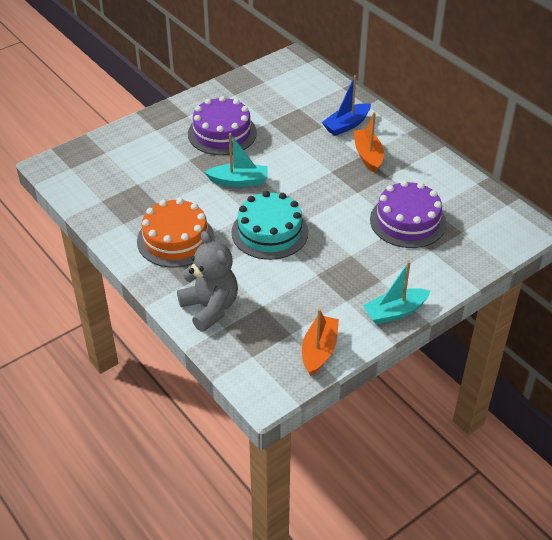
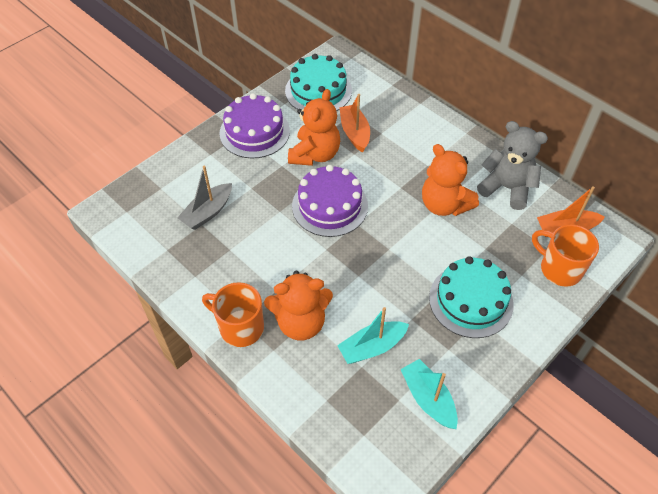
blue boat: [322,75,371,136] = 1 -> none = 0
grey boat: none = 0 -> [177,166,232,230] = 1
orange cake: [137,198,215,268] = 1 -> none = 0
orange mug: none = 0 -> [202,282,264,347] [532,224,599,287] = 2
orange teddy bear: none = 0 -> [264,271,333,340] [288,89,340,166] [422,144,479,216] = 3
turquoise cake: [231,191,308,260] = 1 -> [285,54,352,111] [429,256,514,338] = 2

